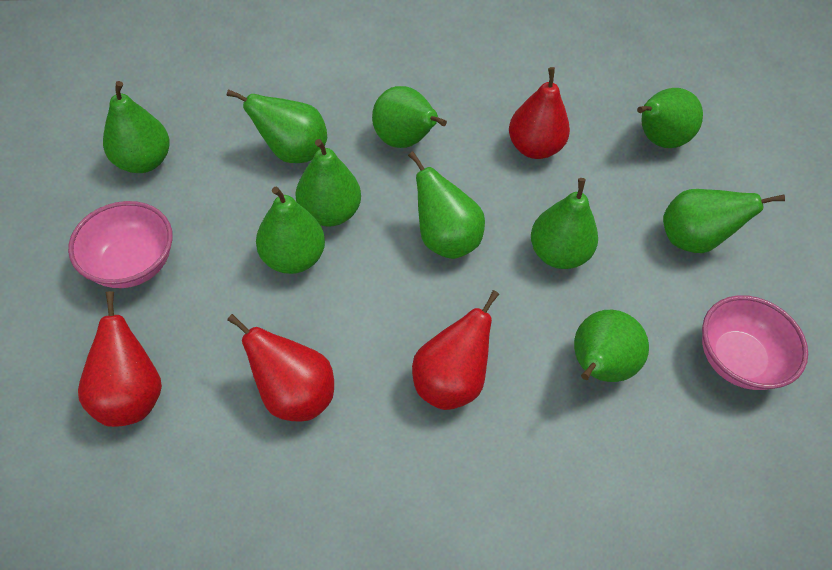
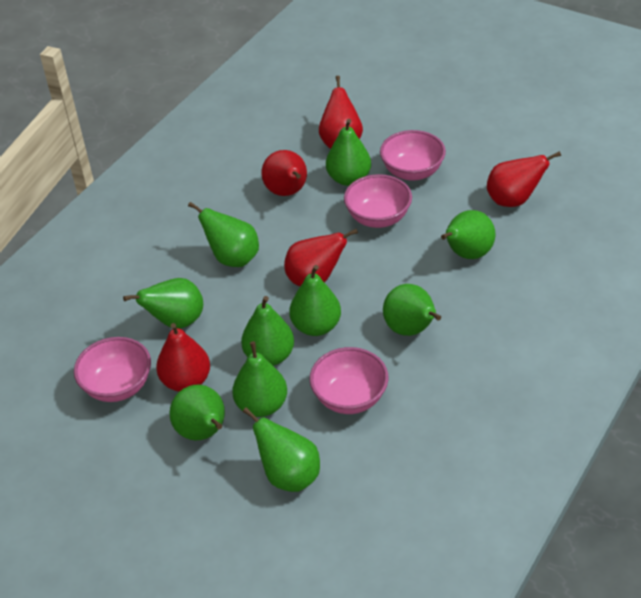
pink bowl: [68,201,173,288] [702,295,808,390] = 2 -> [74,337,151,402] [309,347,388,414] [344,174,412,228] [380,130,446,181] = 4
red pear: [78,291,162,427] [227,314,334,422] [412,290,499,410] [509,67,570,159] = 4 -> [156,323,210,392] [261,150,307,196] [284,229,358,286] [319,76,363,149] [487,151,561,207] = 5

